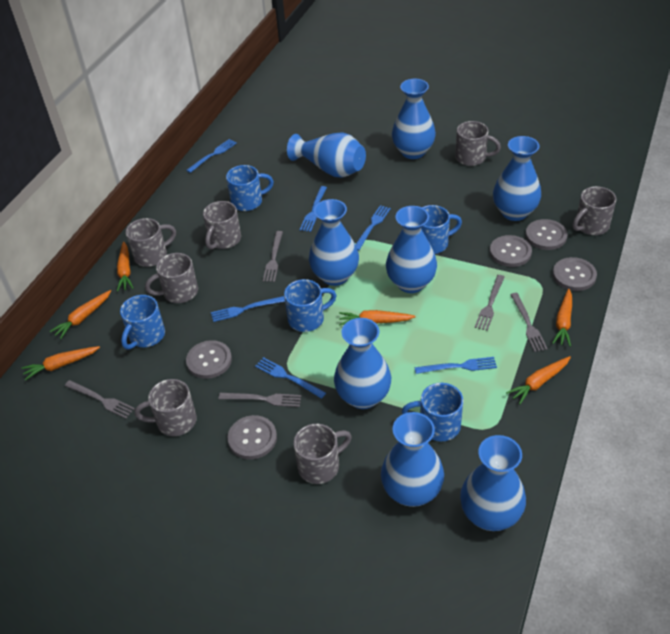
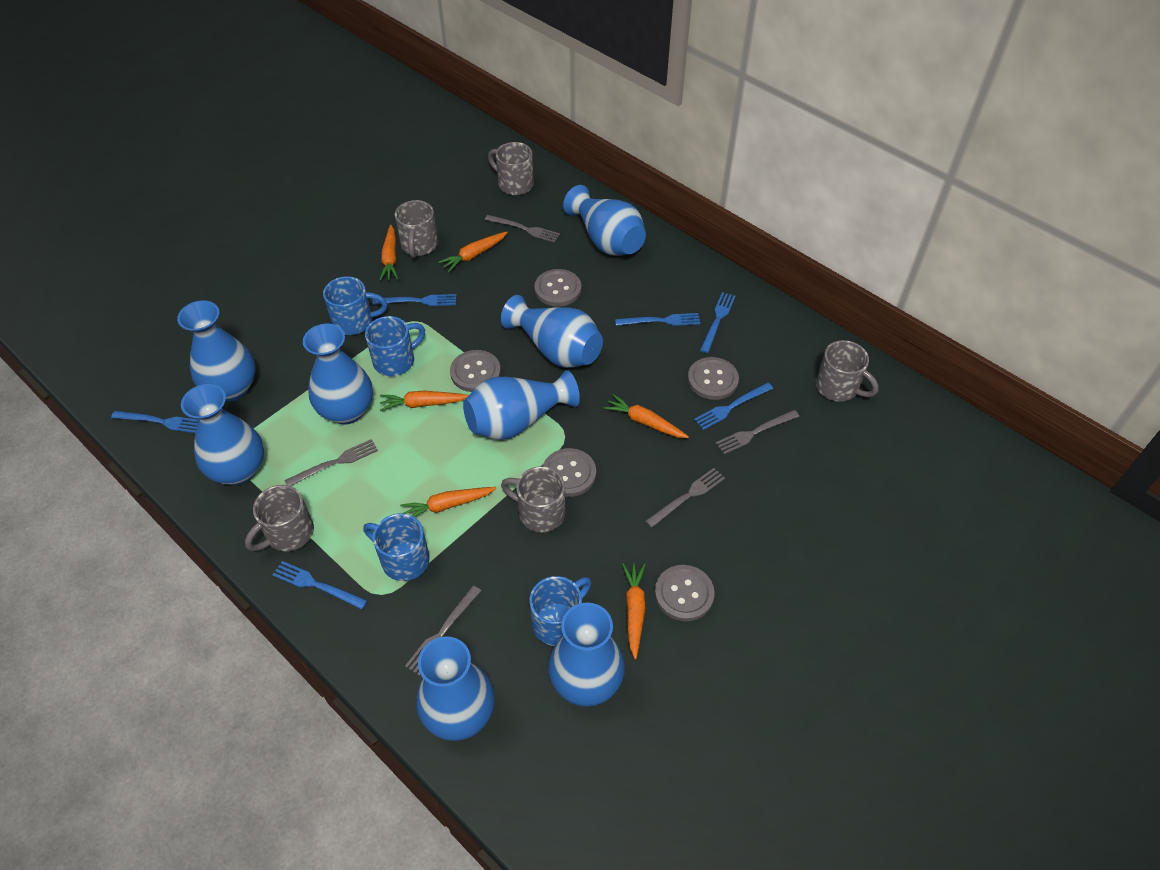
blue mug: [120,295,165,350] [226,165,274,211] [284,279,337,332] [402,383,464,441] [421,205,462,254] = 5 -> [323,276,387,335] [364,513,430,581] [365,316,425,376] [529,576,591,646] = 4
grey mug: [126,218,176,267] [134,379,197,436] [145,253,198,303] [203,201,241,250] [293,424,352,484] [455,121,501,166] [573,186,617,235] = 7 -> [245,485,314,551] [395,200,438,258] [488,142,534,195] [501,466,565,532] [816,340,879,402] = 5

